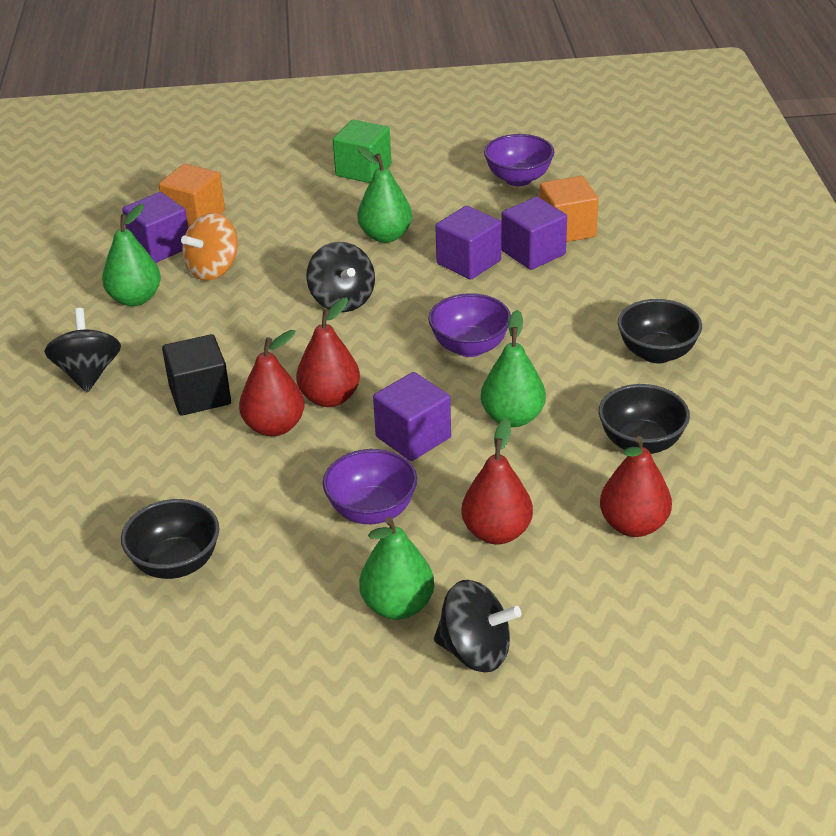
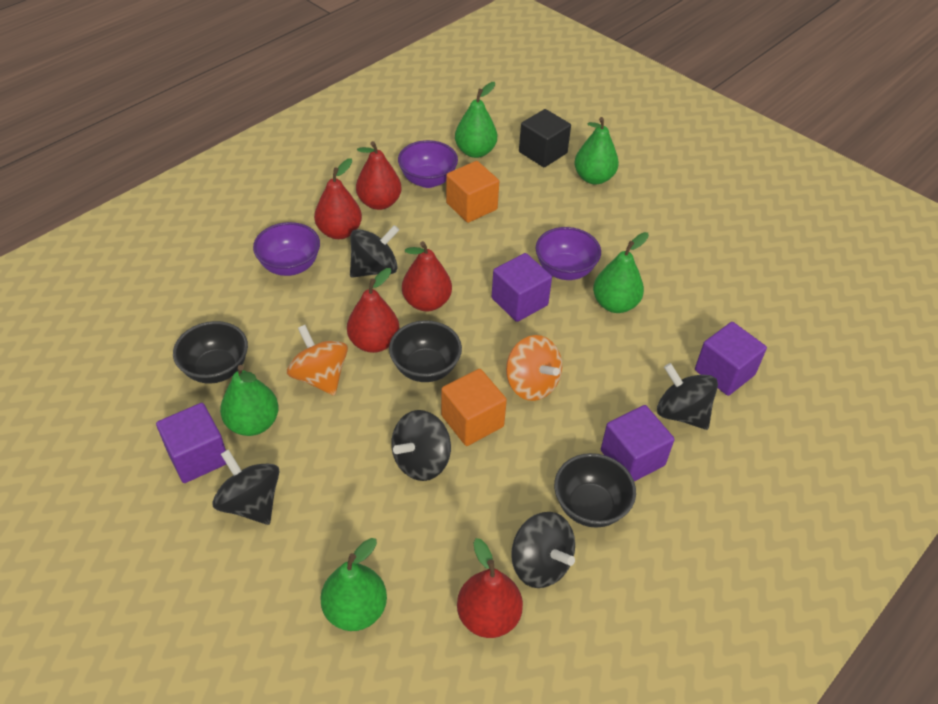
black spinning top: [44,308,121,393] [306,242,375,312] [434,580,521,672] = 3 -> [212,449,279,525] [350,225,399,278] [391,410,451,481] [511,512,575,588] [657,363,718,430] = 5
green cube: [333,120,391,183] = 1 -> none = 0
green pear: [102,204,161,306] [357,147,412,243] [359,517,434,620] [481,310,546,427] = 4 -> [220,365,279,436] [320,538,387,631] [455,82,497,158] [574,117,619,184] [593,232,649,313] = 5
orange spinning top: [181,213,238,280] = 1 -> [287,325,348,396] [506,335,562,401] = 2
red pear: [239,330,304,436] [296,297,360,407] [461,418,533,544] [600,436,672,537] = 4 -> [314,158,362,239] [347,268,399,353] [356,141,401,210] [402,241,452,311] [457,538,523,638] = 5

